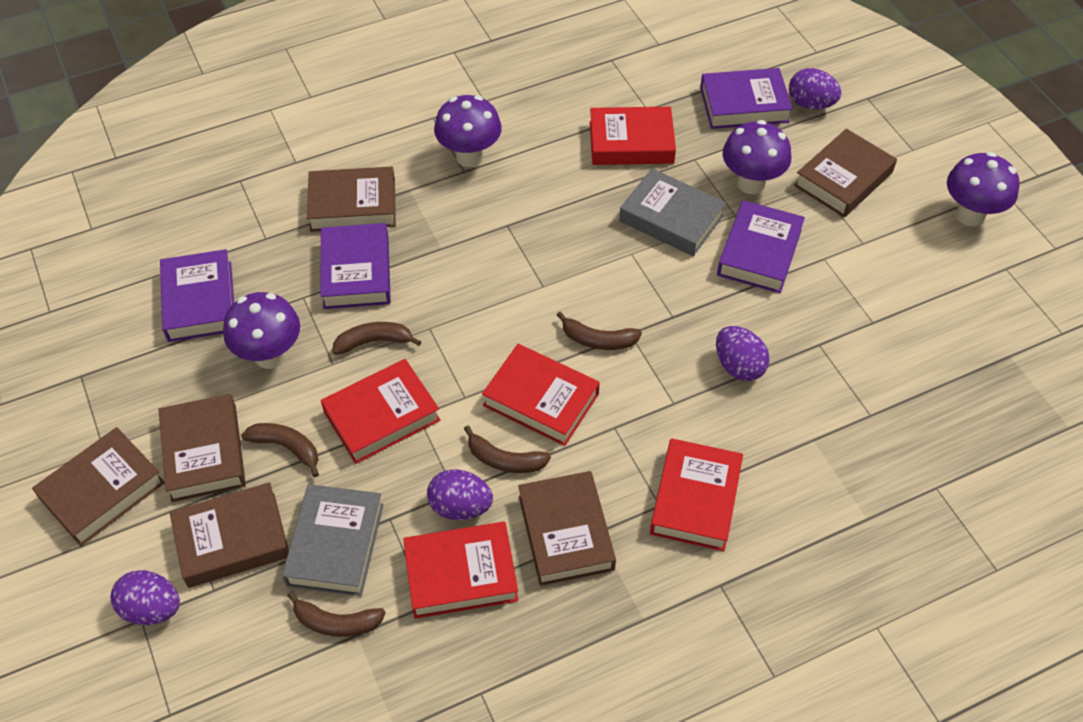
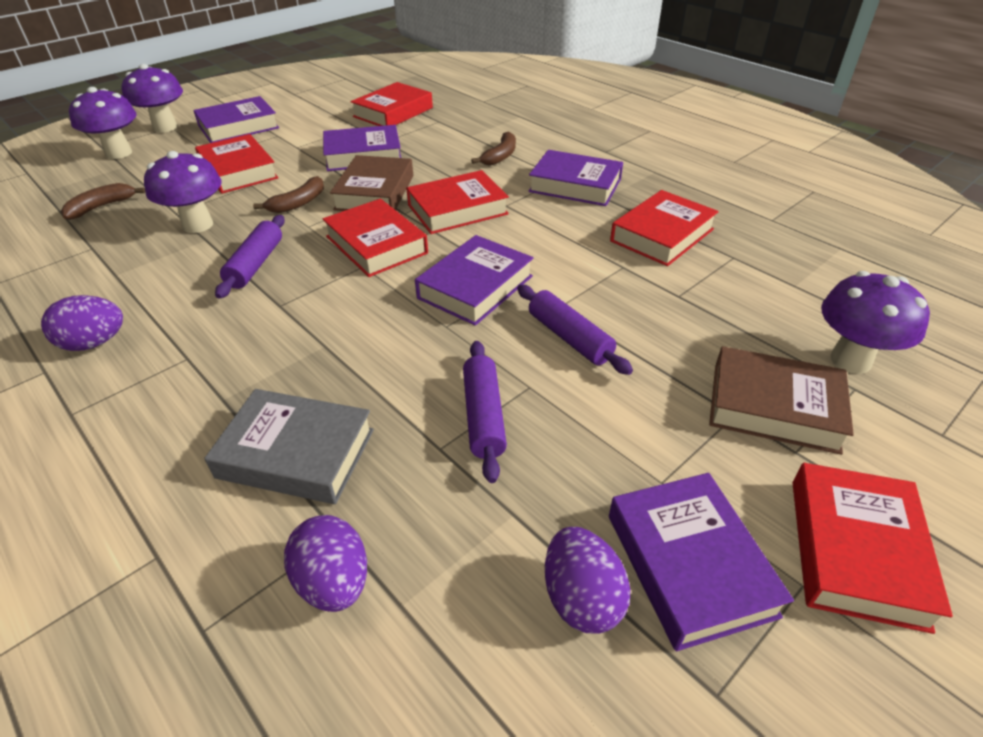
brown banana: [241,423,319,477] [287,591,386,637] [332,322,421,355] [464,425,551,473] [557,312,642,350] = 5 -> [61,183,145,220] [253,176,324,213] [471,131,516,165] = 3
brown book: [32,427,165,546] [158,394,246,502] [169,482,289,588] [307,166,396,232] [518,471,616,586] [794,129,897,217] = 6 -> [330,155,413,211] [709,346,854,455] = 2
grey book: [282,484,384,596] [619,168,726,256] = 2 -> [204,389,374,504] = 1
purple book: [160,249,234,342] [320,223,391,309] [700,68,793,129] [717,200,805,293] = 4 -> [193,96,279,143] [323,125,401,171] [415,235,534,326] [528,150,623,206] [609,473,794,651] = 5
purple egg: [110,570,180,625] [427,469,493,520] [716,326,770,381] [789,68,842,109] = 4 -> [41,295,123,351] [284,515,367,612] [545,527,631,634] = 3
purple rolling pin: none = 0 -> [215,215,285,299] [463,341,507,483] [517,285,633,375] = 3
red book: [321,359,441,464] [403,522,519,619] [482,344,600,446] [590,107,676,165] [650,438,743,551] = 5 -> [195,134,278,194] [323,199,428,277] [351,82,433,126] [406,170,509,234] [610,190,719,266] [792,463,953,634] = 6

